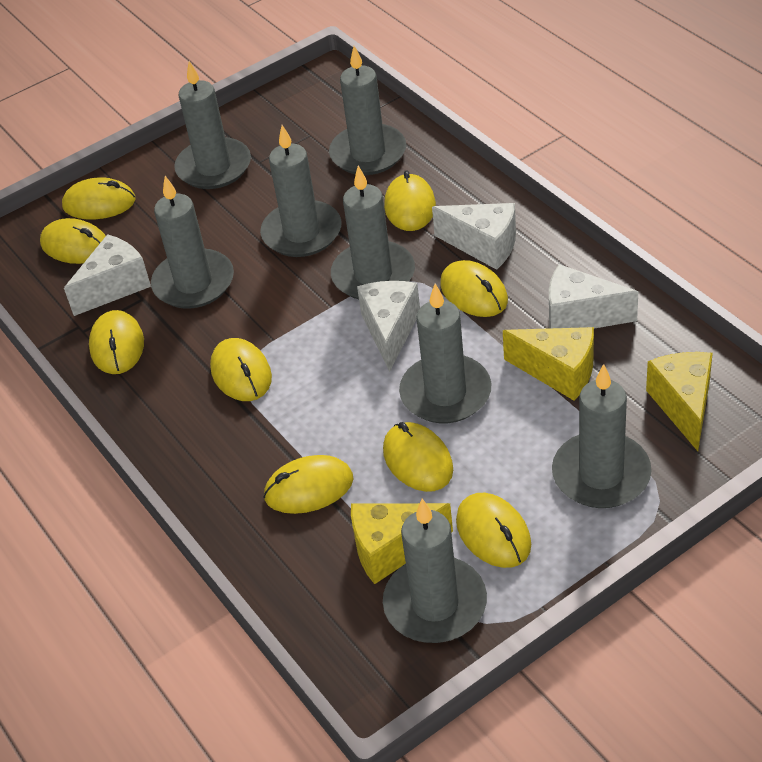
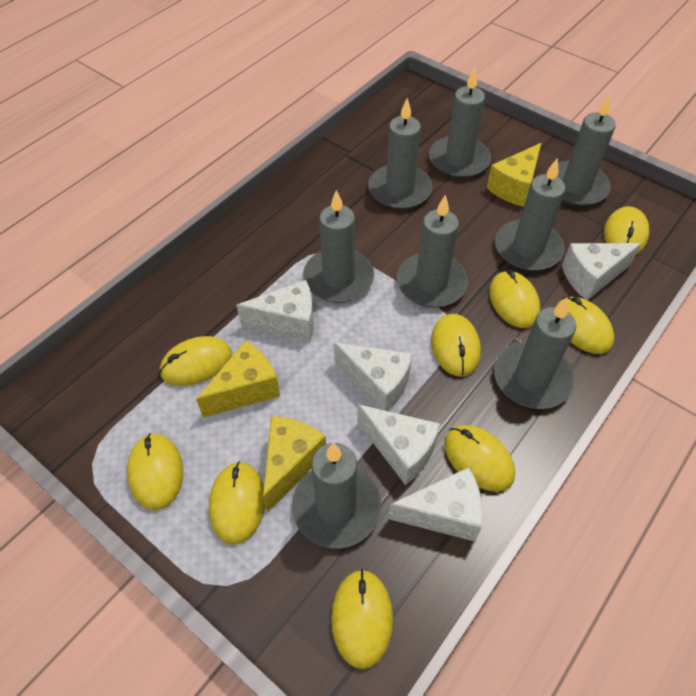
white cheese: [64,234,151,316] [357,281,420,372] [432,203,516,270] [549,264,638,328] = 4 -> [236,280,314,342] [334,343,412,411] [357,404,440,485] [388,467,483,542] [562,243,642,300] = 5

